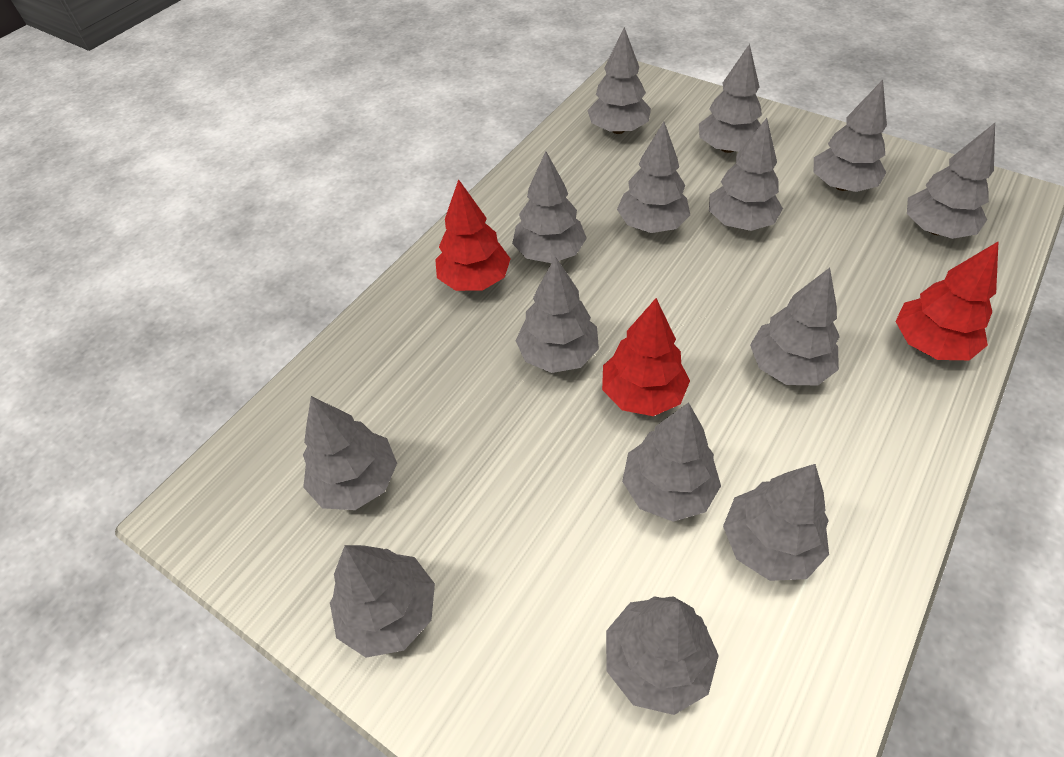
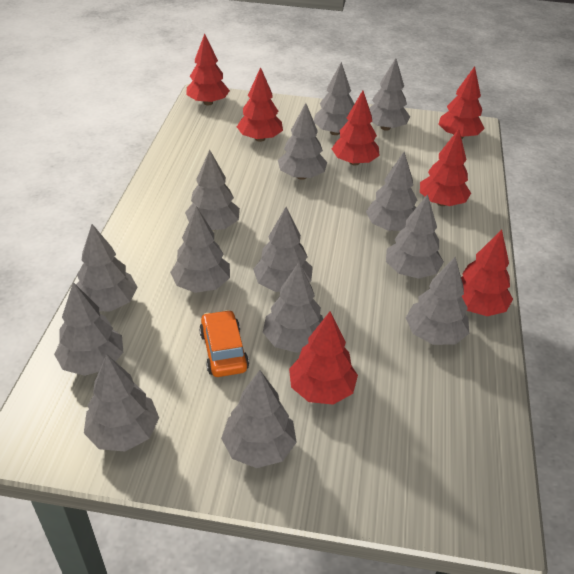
orange car: none = 0 -> [199,310,249,377] = 1
red tree: [435,179,511,291] [602,298,690,416] [895,241,999,360] = 3 -> [186,34,230,105] [237,67,283,142] [289,311,358,405] [332,90,380,166] [420,129,471,206] [439,66,485,139] [461,230,513,316] = 7

